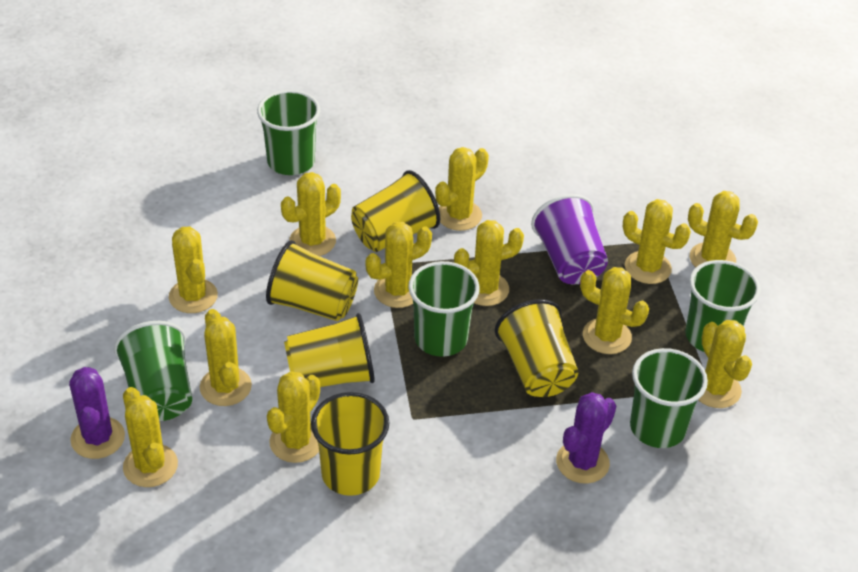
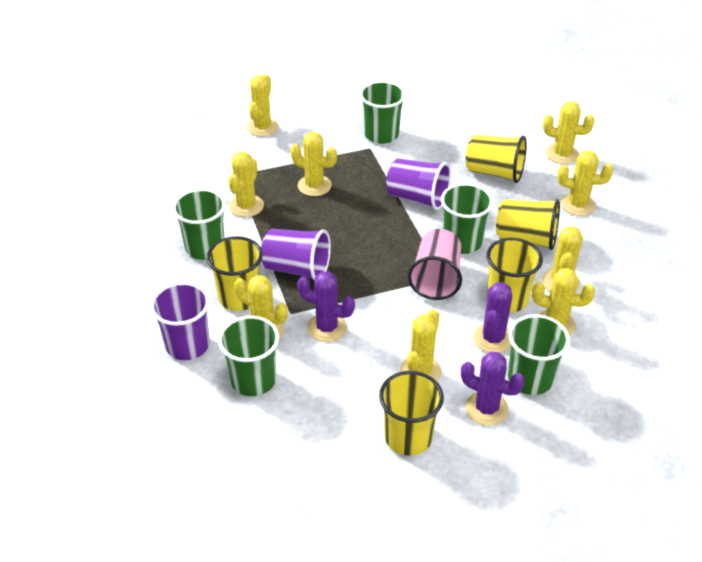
pink cup: none = 0 -> [408,229,462,300] = 1
purple cactus: [69,367,125,459] [556,392,616,484] = 2 -> [297,271,355,342] [461,352,525,426] [473,282,512,353] = 3
purple cup: [531,194,608,284] = 1 -> [150,282,210,360] [261,229,331,280] [386,158,451,210] = 3
yellow cactus: [123,387,178,487] [169,227,218,313] [200,309,252,406] [267,371,320,463] [281,172,341,256] [366,222,432,308] [435,147,489,231] [454,220,524,306] [580,267,649,354] [623,199,691,284] [688,191,758,267] [698,320,752,408] = 12 -> [228,152,264,217] [234,275,288,340] [247,74,279,137] [290,132,337,196] [400,309,442,381] [532,268,595,336] [542,226,583,292] [543,101,595,164] [557,150,613,216] = 9

